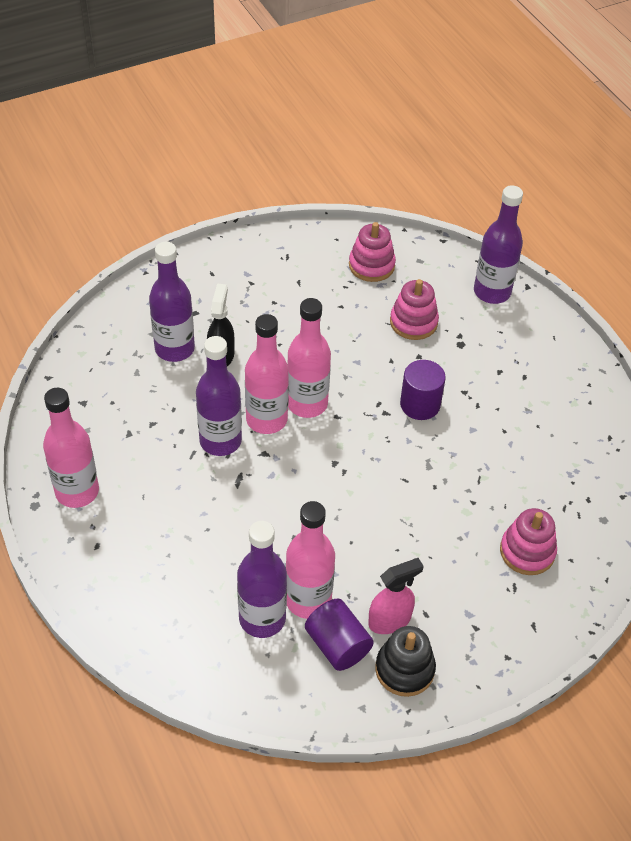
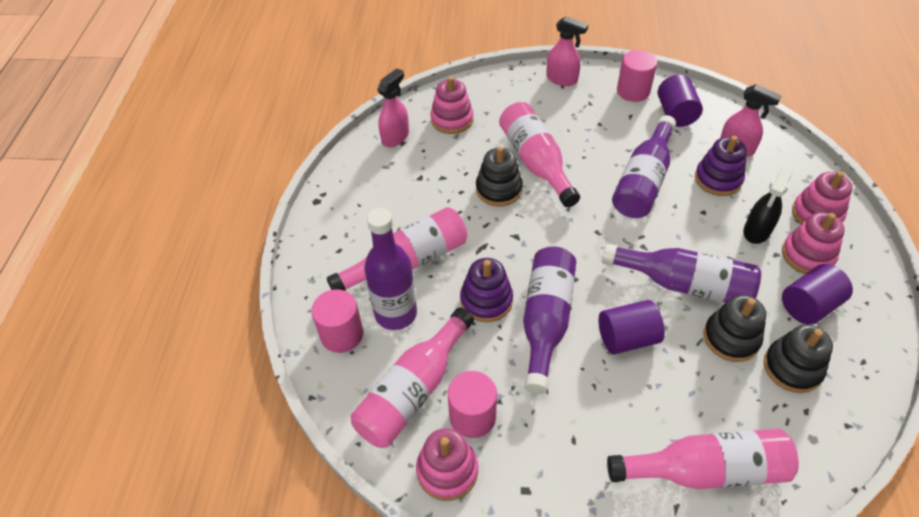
black stacking toy: [375,626,436,697] = 1 -> [476,146,523,206] [703,295,766,362] [764,324,833,393] = 3
pink cylinder: none = 0 -> [311,289,363,353] [448,371,497,438] [617,50,657,102] = 3
pink spray bottle: [368,558,424,634] = 1 -> [377,68,409,147] [546,16,588,86] [720,84,782,157] = 3
pink stacking toy: [349,222,396,282] [390,279,439,340] [500,508,557,575] = 3 -> [416,428,478,501] [430,76,473,134] [782,212,845,274] [792,171,852,224] = 4
purple cylinder: [305,598,374,671] [400,360,446,420] = 2 -> [598,300,665,355] [658,75,703,127] [782,264,853,325] = 3
purple stacking toy: none = 0 -> [460,258,513,322] [695,136,747,196] = 2

